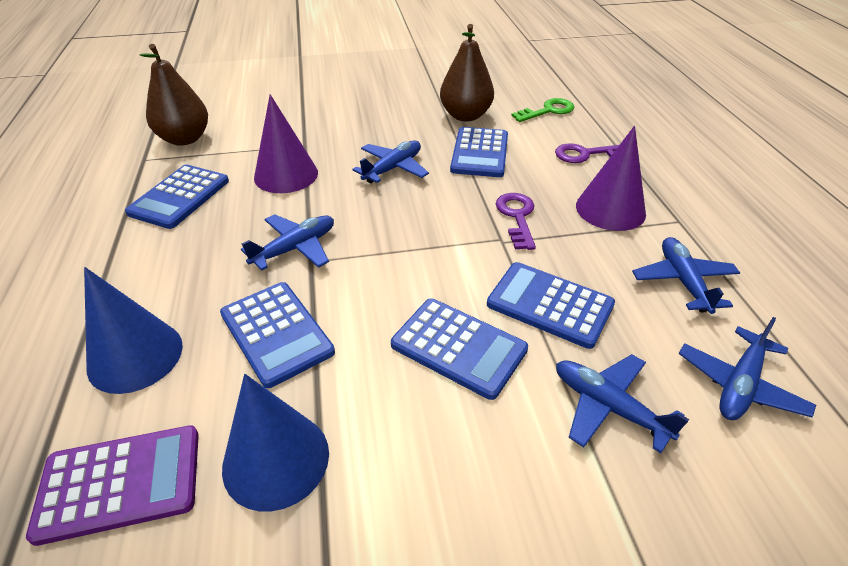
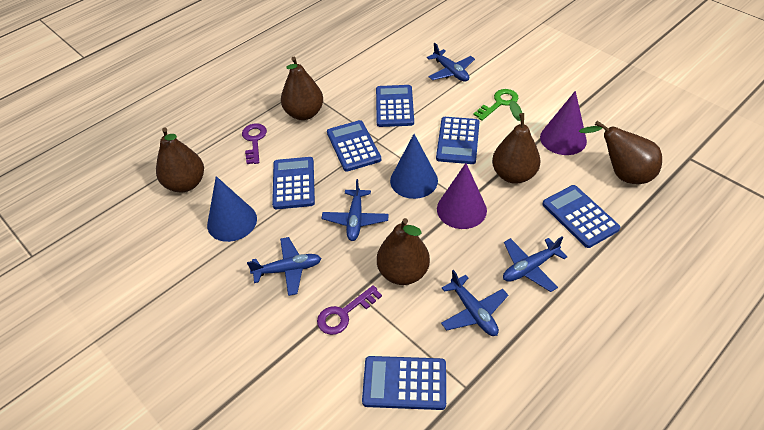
blue calculator: [125,165,229,229] [220,282,335,388] [391,298,528,400] [450,127,508,177] [487,262,615,349] = 5 -> [272,157,315,209] [327,120,381,172] [362,356,446,410] [376,85,414,127] [436,117,480,164] [542,185,620,248] = 6
brown pear: [139,44,208,146] [440,24,494,121] = 2 -> [156,127,204,192] [281,57,323,120] [377,218,430,285] [492,100,541,184] [579,121,662,184] = 5
purple calculator: [26,425,199,546] = 1 -> none = 0

